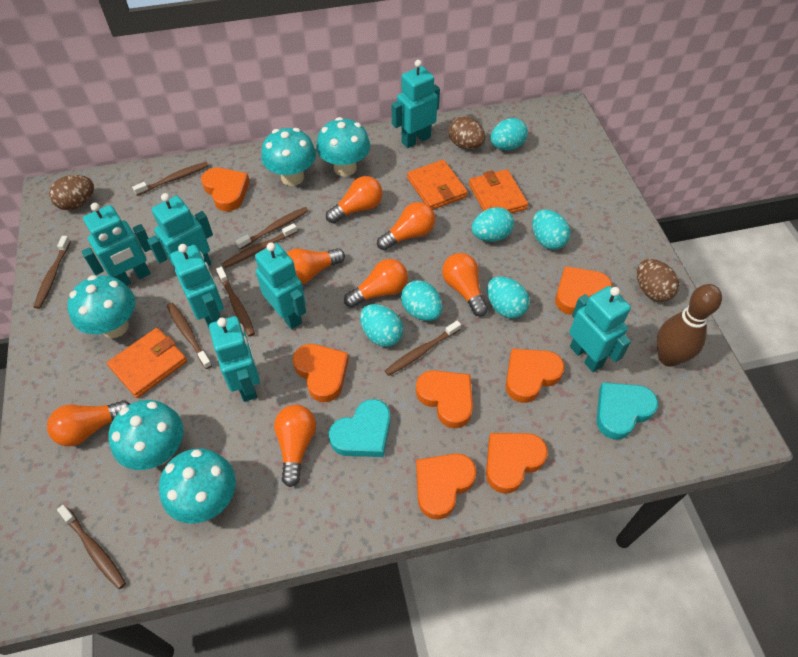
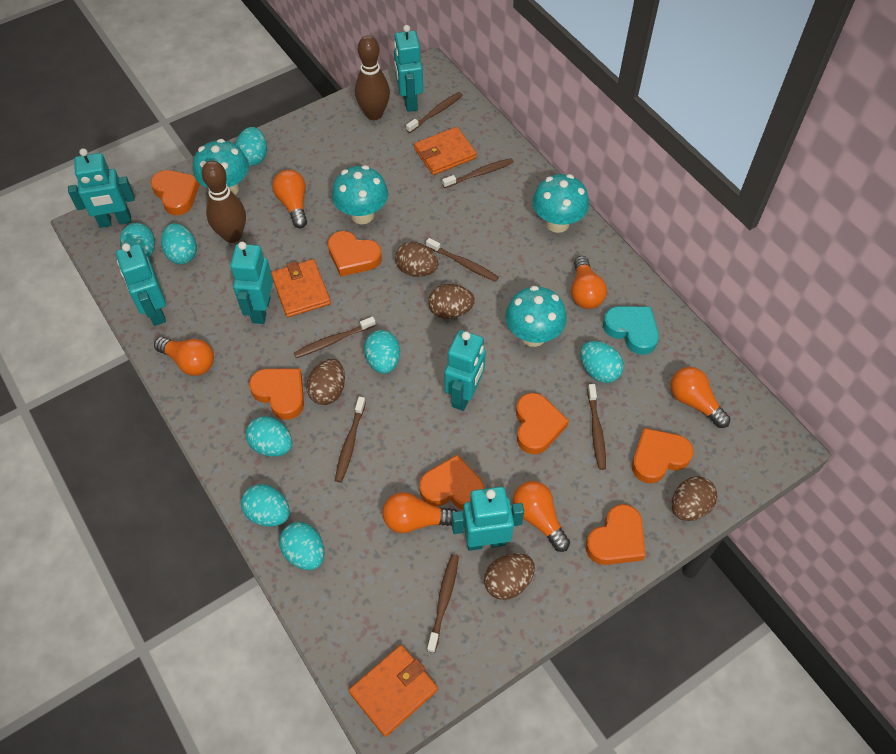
brown bowling pin: [657,284,722,367] = 1 -> [202,161,246,243] [355,35,390,120] = 2
brown egg: [49,175,94,210] [449,116,486,149] [637,259,679,302] = 3 -> [306,359,345,405] [395,242,438,277] [428,284,475,319] [484,553,535,600] [672,476,717,521] = 5
brown toothbrush: [34,236,71,309] [57,505,126,590] [132,162,209,196] [167,303,212,369] [216,267,255,337] [222,223,297,268] [236,207,308,250] [385,321,461,376] = 8 -> [294,316,376,358] [335,396,366,482] [406,92,463,133] [426,238,499,282] [427,554,459,653] [442,158,514,188] [587,384,606,470] = 7
orange light bulb: [47,400,130,446] [274,405,316,487] [287,248,345,284] [326,176,383,223] [344,259,408,307] [377,202,435,251] [442,253,488,316] = 7 -> [154,337,214,376] [272,170,307,228] [383,492,457,533] [513,481,570,552] [571,256,607,309] [670,367,731,428] = 6
turquoise egg: [360,304,403,347] [401,280,443,321] [472,207,514,242] [487,276,529,318] [490,118,528,150] [532,209,571,250] = 6 -> [120,223,155,258] [161,223,197,264] [235,127,267,166] [241,484,290,527] [246,416,292,457] [279,522,324,570] [364,330,400,374] [580,341,624,383] = 8
turquoise heart: [329,399,390,457] [596,382,658,439] = 2 -> [603,306,659,355] = 1
turquoise mushroom: [67,275,135,338] [108,400,184,470] [159,448,236,523] [261,128,316,186] [316,117,370,176] = 5 -> [193,139,249,195] [332,165,388,224] [505,286,567,347] [532,174,589,233] = 4
turquoise robot: [81,203,151,286] [147,193,213,268] [170,244,224,328] [209,316,260,402] [255,242,306,329] [392,60,440,148] [569,286,631,372] = 7 -> [68,148,135,228] [116,243,166,326] [230,242,273,324] [394,25,423,112] [444,330,486,411] [452,487,524,551] = 6

